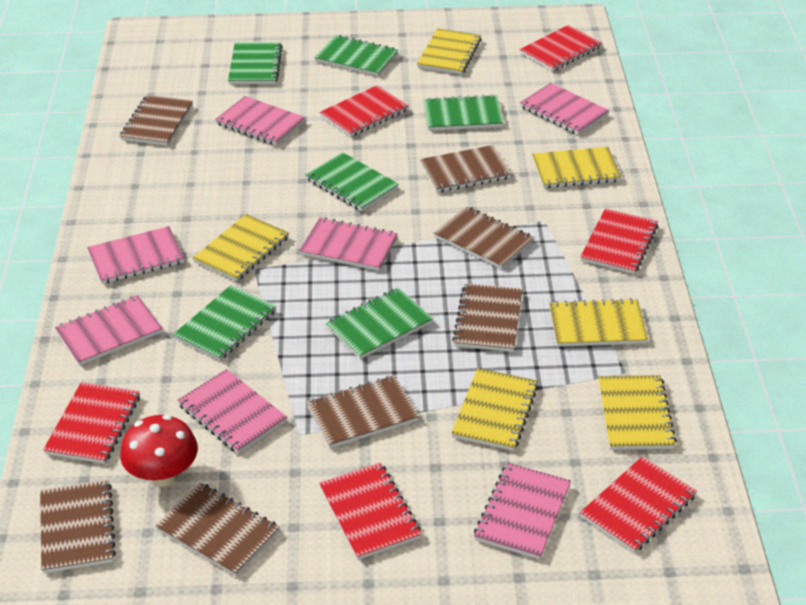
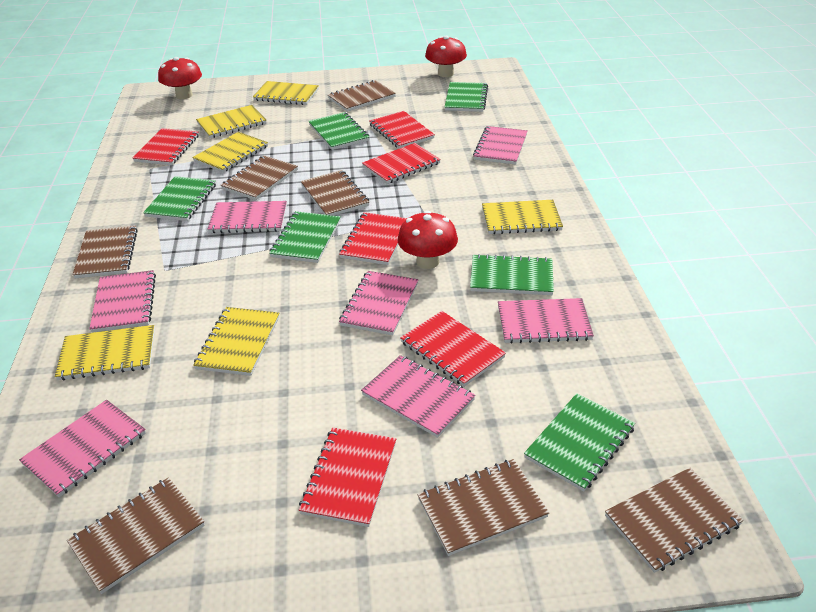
red mushroom: [120,415,198,487] = 1 -> [158,57,202,99] [397,211,458,269] [425,36,467,77] = 3

